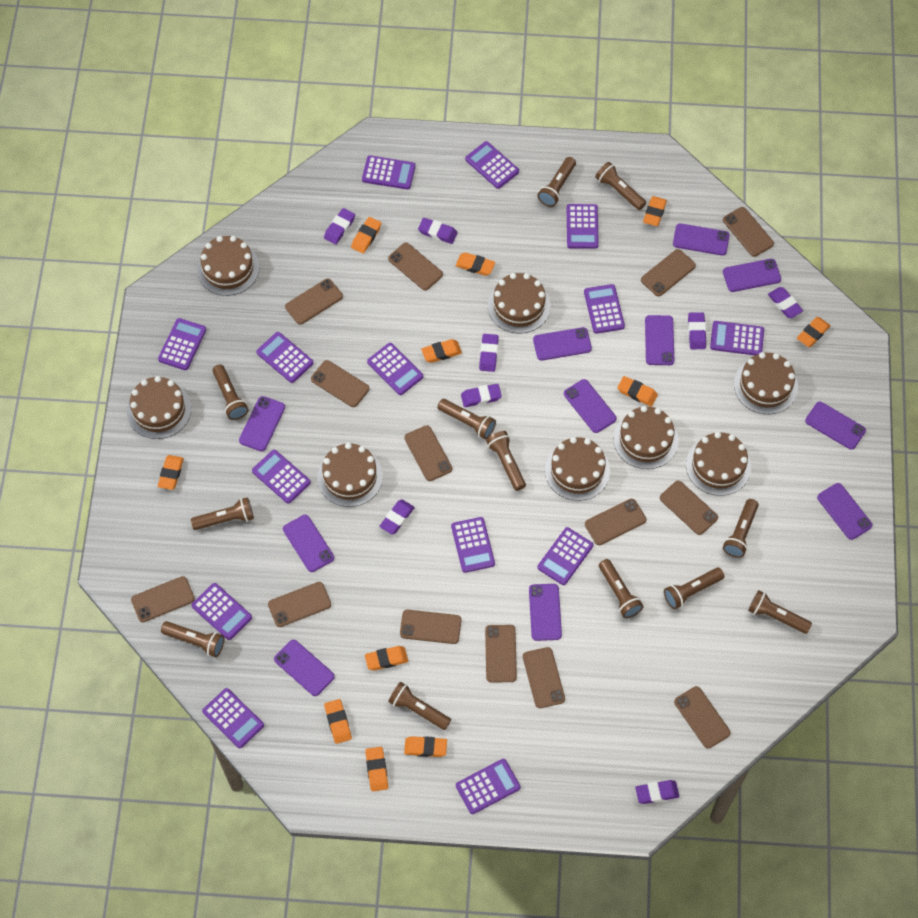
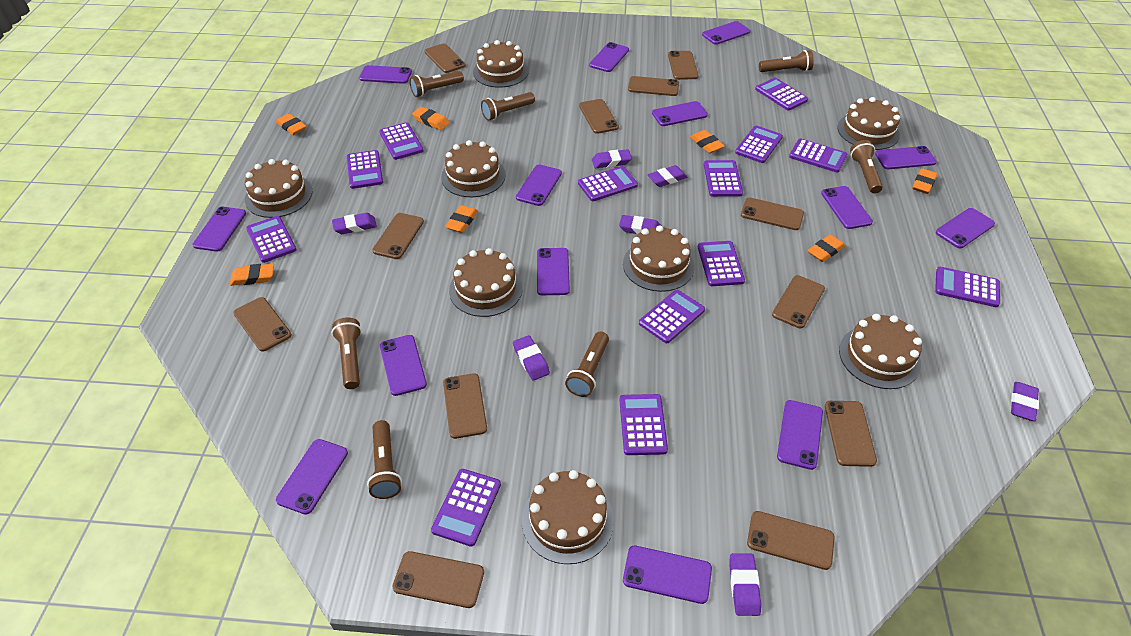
brown flashlight: [161,621,225,657] [191,497,254,530] [212,364,249,420] [388,682,451,730] [438,399,496,439] [486,431,526,491] [538,157,576,207] [595,162,646,210] [599,559,644,618] [664,568,724,609] [723,499,758,558] [748,590,812,634] = 12 -> [332,317,362,389] [367,420,402,499] [410,71,464,97] [481,92,535,121] [565,332,609,397] [759,50,814,72] [850,140,883,194] = 7
brown phone: [131,576,195,622] [268,582,331,627] [285,279,343,325] [311,360,370,407] [388,243,443,290] [400,610,461,644] [404,425,452,481] [485,625,517,683] [523,647,565,708] [585,499,646,545] [641,249,696,297] [660,481,718,535] [674,686,731,749] [723,207,774,257] = 14 -> [233,297,292,352] [372,213,424,259] [392,551,484,608] [425,44,466,73] [443,373,487,439] [579,99,619,134] [628,76,679,96] [668,51,698,80] [741,198,804,230] [747,511,835,570] [772,275,825,328] [825,401,877,467] = 12
orange eraser: [158,455,184,490] [324,699,352,744] [351,217,382,254] [365,646,408,671] [365,747,388,791] [404,736,447,757] [421,339,462,363] [456,253,495,276] [617,376,658,406] [643,196,667,226] [797,317,830,347] = 11 -> [230,264,274,286] [276,113,307,135] [412,107,449,130] [445,205,478,233] [690,130,725,153] [807,234,845,262] [912,168,938,194] = 7
purple calculator: [158,318,206,370] [192,583,252,640] [202,688,264,748] [252,450,311,504] [256,332,314,383] [362,156,416,190] [367,343,423,395] [451,517,495,573] [456,759,521,814] [465,141,519,189] [537,527,593,585] [567,204,599,249] [584,284,625,334] [710,321,764,355] = 14 -> [246,216,297,263] [347,150,383,189] [379,122,423,160] [431,469,501,547] [578,166,638,201] [619,394,668,455] [639,290,705,343] [698,241,745,286] [704,160,743,197] [735,126,783,163] [755,78,808,111] [789,139,847,172] [935,267,1000,307] = 13
purple eraser: [324,208,355,245] [379,499,415,535] [418,218,458,244] [461,384,502,407] [479,334,499,372] [635,780,679,804] [688,312,706,349] [768,287,803,318] = 8 -> [332,213,377,234] [513,335,550,381] [592,149,632,168] [619,215,660,234] [648,165,687,187] [729,553,761,616] [1011,382,1039,421] = 7
purple phone: [239,396,285,451] [274,640,335,696] [283,515,334,572] [529,584,562,641] [533,327,592,360] [564,379,617,433] [645,315,674,365] [673,223,730,255] [723,259,781,292] [805,402,866,450] [817,483,872,540] = 11 -> [192,206,246,252] [276,439,348,515] [359,65,412,84] [380,335,427,396] [516,165,562,206] [537,248,570,295] [589,42,629,72] [623,545,712,604] [652,101,708,126] [702,21,750,44] [777,400,823,470] [821,186,873,229] [875,146,937,169] [936,208,995,248] = 14

